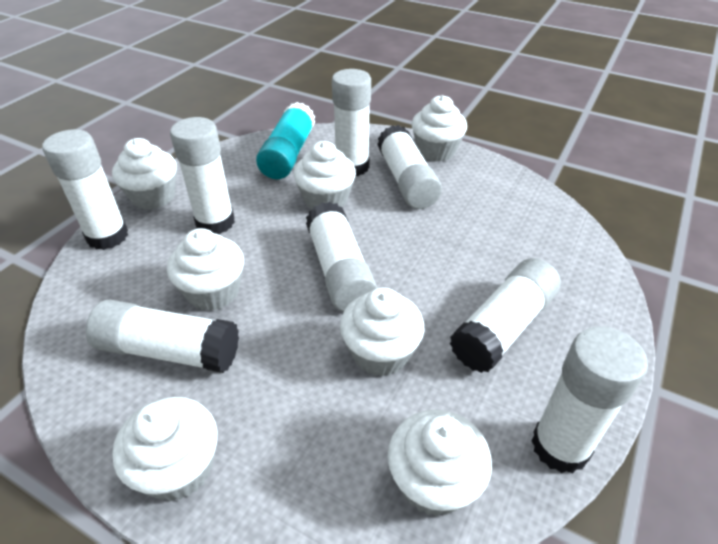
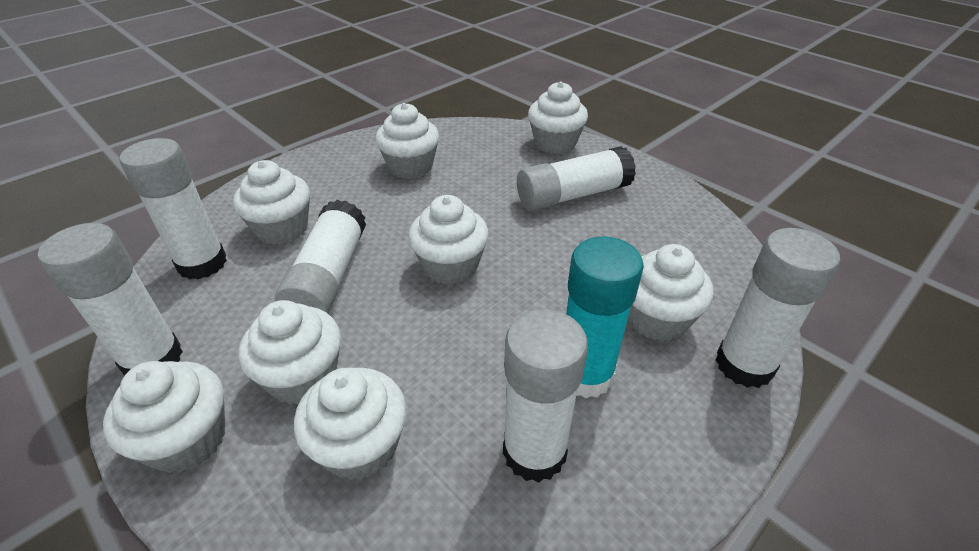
white cupcake: [112,138,177,210] [112,397,218,501] [167,228,244,311] [293,141,356,210] [340,288,425,377] [388,410,492,516] [412,95,467,162] = 7 -> [103,361,225,473] [233,160,310,245] [239,300,341,404] [294,368,407,480] [375,103,439,179] [409,195,489,285] [528,82,588,154] [628,244,714,341] = 8
white glue stick: [42,129,128,250] [86,300,239,373] [170,117,235,234] [306,202,377,312] [332,69,371,176] [377,125,442,209] [450,258,561,373] [532,326,648,473] = 8 -> [38,223,183,375] [120,138,227,280] [275,200,366,314] [503,309,588,483] [517,146,636,211] [716,228,840,388] = 6

